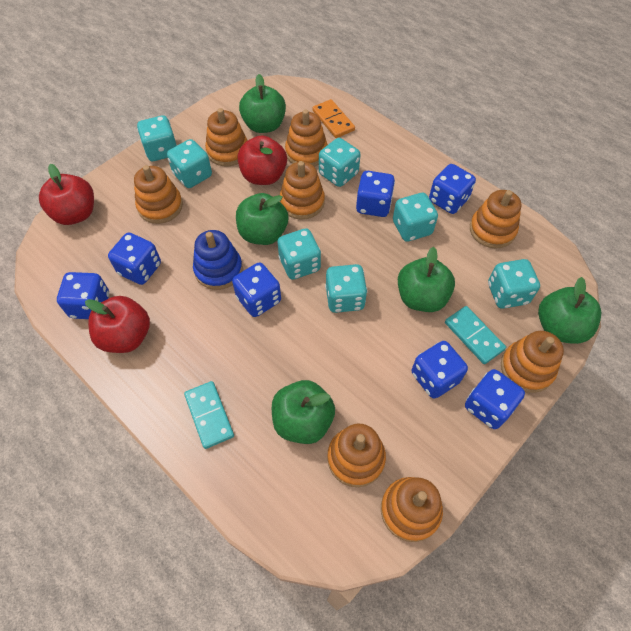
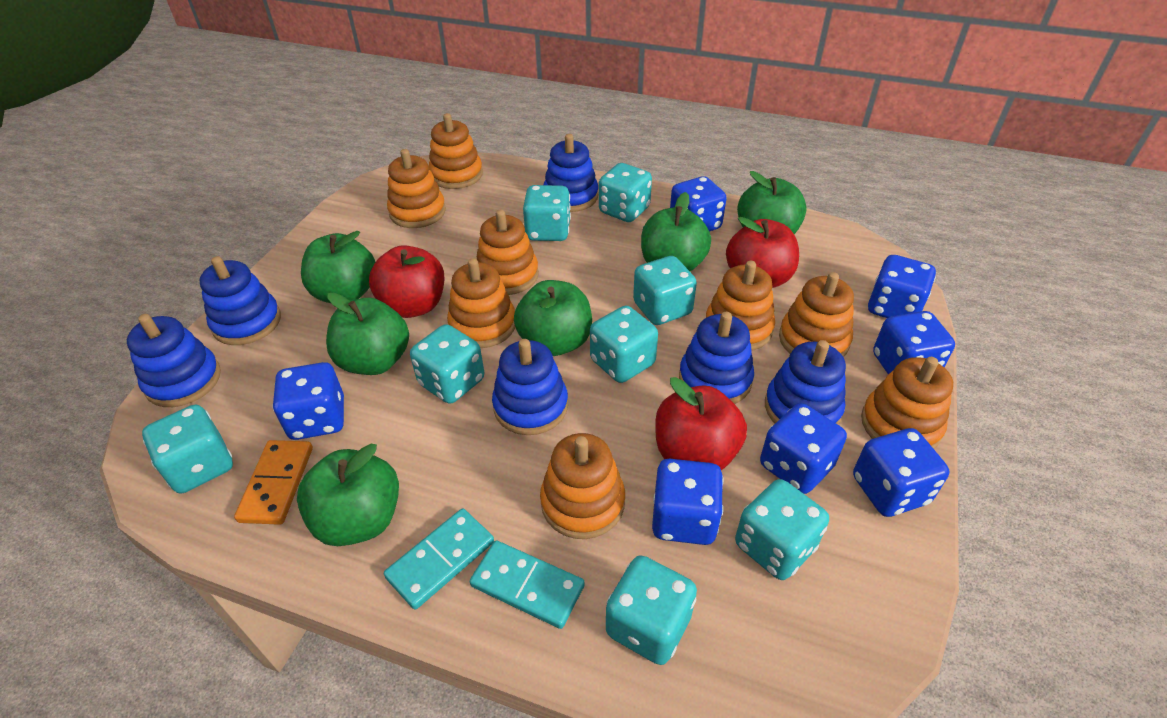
blue stacking toy: [193,230,243,290] = 1 -> [127,314,221,407] [199,256,281,345] [492,339,568,435] [543,134,598,212] [679,312,754,404] [765,340,846,425] = 6
green apple: [236,193,289,245] [239,74,286,133] [272,380,335,444] [398,247,455,312] [538,277,601,344] = 5 -> [297,444,399,546] [301,231,375,303] [326,292,409,375] [514,280,592,356] [641,192,711,272] [737,171,807,234] = 6
turquoise dice: [137,115,177,161] [167,139,212,188] [277,228,321,280] [319,138,361,187] [325,264,367,313] [393,193,438,242] [488,259,540,309] = 7 -> [142,405,233,493] [410,324,484,404] [523,185,571,241] [590,306,658,383] [599,163,652,222] [606,555,697,665] [633,256,697,325] [735,479,829,580] = 8

